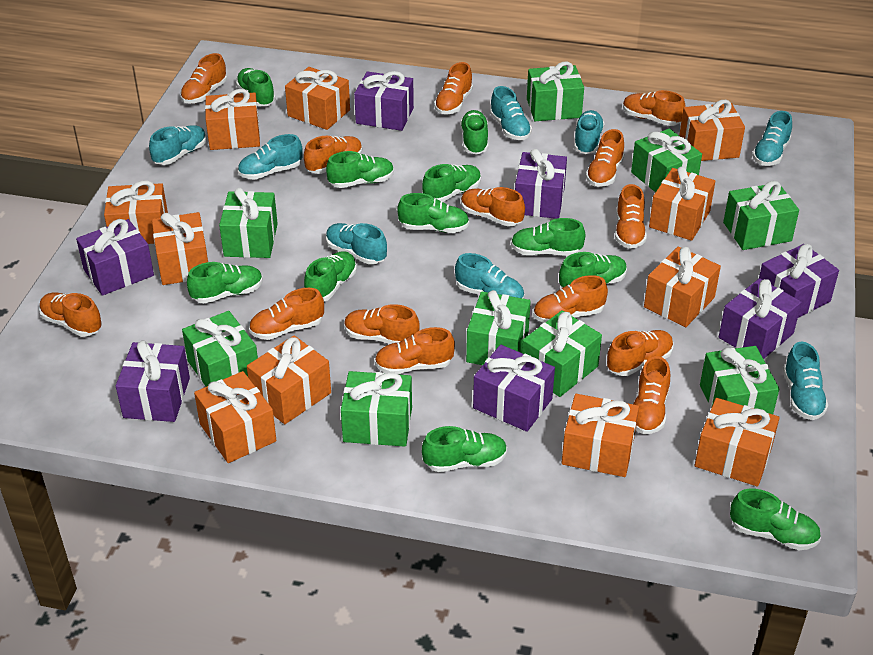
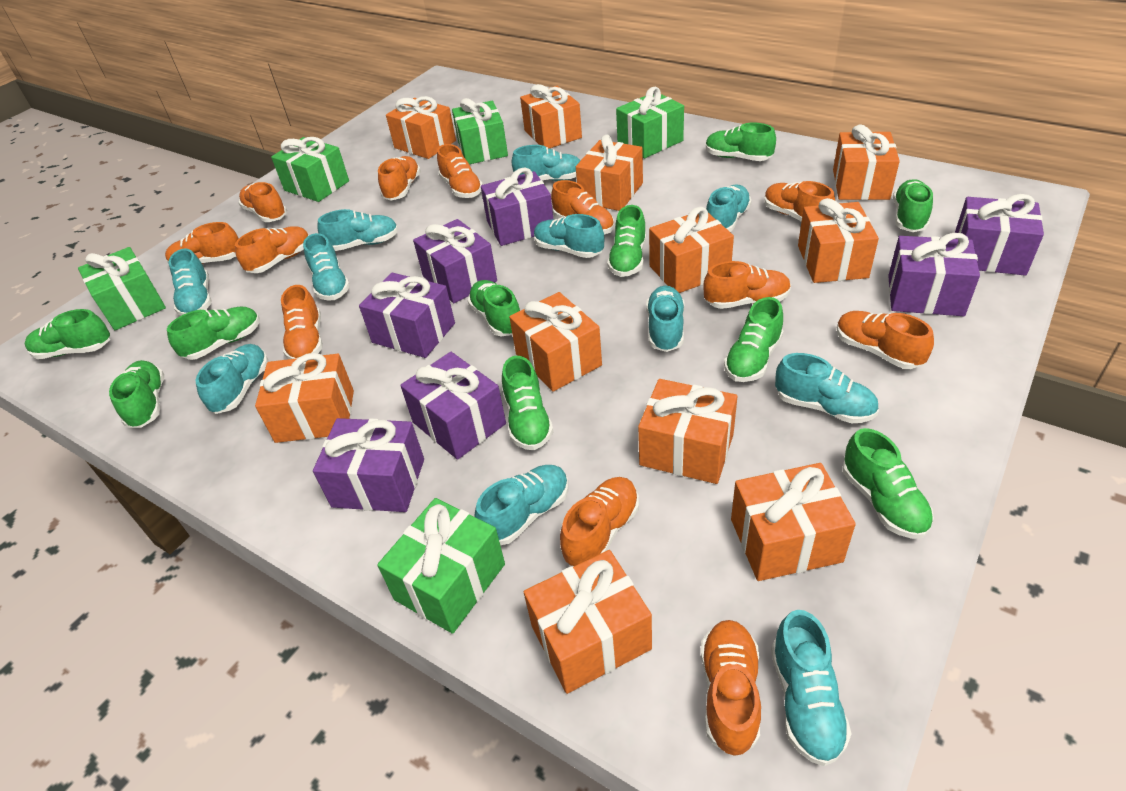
green gift: [182,311,258,387] [219,188,278,258] [341,371,412,447] [466,290,531,365] [522,310,602,397] [527,62,584,121] [631,129,702,193] [700,346,779,414] [723,181,799,250] = 9 -> [78,247,166,330] [271,137,349,202] [377,498,505,634] [452,98,508,164] [616,86,684,158] = 5
green shoe: [187,262,263,303] [235,68,275,106] [304,251,357,301] [326,151,394,188] [397,193,469,233] [422,164,481,202] [422,426,507,472] [460,110,488,155] [511,218,585,256] [559,252,627,288] [730,489,821,550] = 11 -> [24,309,110,359] [109,360,164,428] [167,307,260,360] [467,280,520,336] [502,356,553,450] [607,205,646,277] [706,123,776,161] [724,297,783,382] [842,428,934,539] [893,179,933,232] = 10
orange shoe: [39,293,102,337] [180,53,227,104] [249,288,324,340] [304,136,362,174] [344,304,420,344] [374,327,455,374] [434,62,473,114] [461,187,525,226] [533,275,608,323] [586,129,624,187] [607,330,674,376] [615,184,647,249] [623,90,686,126] [633,356,670,434] = 14 -> [165,222,239,264] [235,226,309,273] [239,182,287,222] [281,285,323,359] [378,156,421,201] [437,144,483,198] [551,180,614,234] [560,477,639,567] [701,620,761,756] [703,261,791,309] [764,181,835,222] [837,311,934,369] = 12
turquoise shoe: [149,125,206,165] [238,134,303,180] [326,223,387,264] [455,253,524,299] [490,86,532,140] [574,110,605,154] [752,111,792,166] [783,341,828,420] = 8 -> [168,249,212,316] [196,344,268,414] [303,233,350,301] [318,209,398,251] [475,465,568,545] [512,145,581,181] [534,214,604,258] [646,286,685,352] [706,185,751,232] [771,610,851,766] [775,353,879,423] = 11

